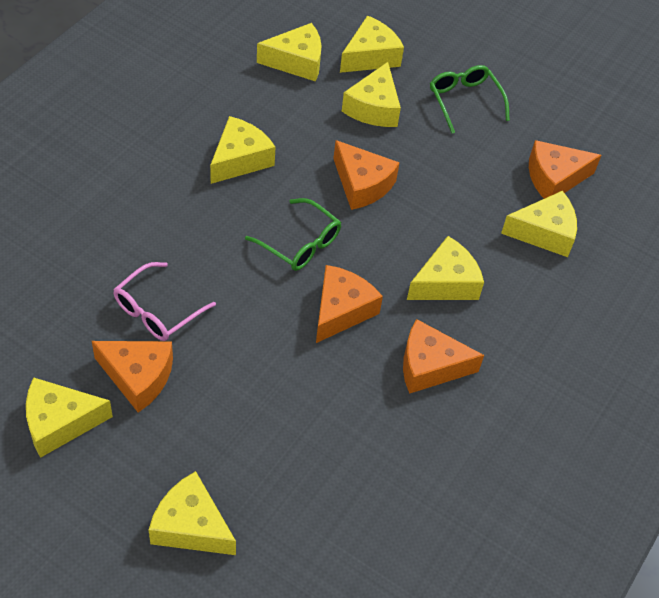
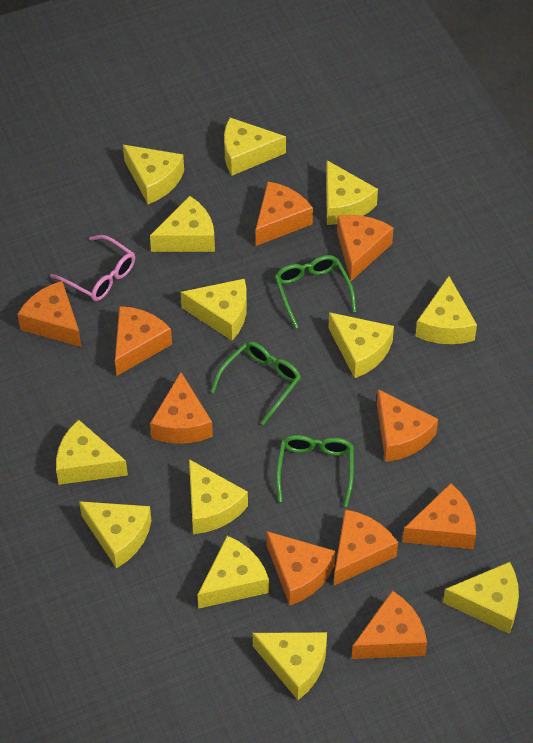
green glasses: [245,198,341,271] [430,65,510,133] = 2 -> [211,341,301,425] [275,255,356,329] [276,435,354,507] = 3
orange cheese: [92,341,173,413] [316,265,383,343] [333,140,400,210] [403,319,484,394] [529,140,601,199] = 5 -> [17,281,81,347] [115,306,172,376] [150,372,213,444] [255,182,313,246] [266,531,335,606] [334,509,398,585] [337,215,394,281] [352,591,427,659] [377,389,438,462] [403,483,476,549] = 10
yellow cheese: [26,377,113,458] [149,471,236,555] [210,116,275,184] [257,23,322,81] [340,15,404,73] [342,62,401,127] [407,236,484,300] [501,191,577,257] = 8 -> [56,420,128,485] [79,501,151,568] [123,145,184,204] [150,196,215,252] [181,279,247,341] [189,459,248,534] [197,536,269,609] [224,118,286,176] [253,632,327,700] [326,160,378,225] [328,312,394,378] [415,276,477,344] [443,562,519,634] = 13

